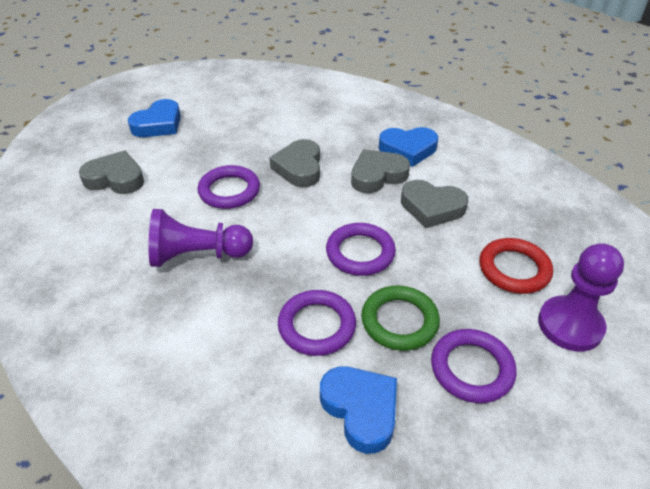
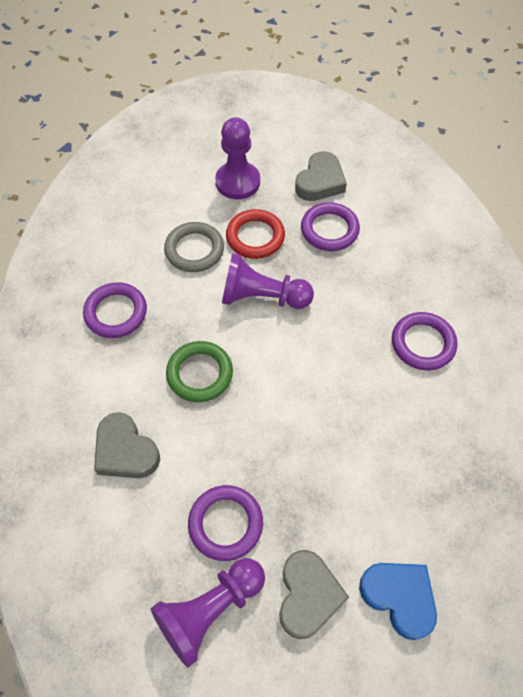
blue heart: [128,99,181,137] [320,366,397,454] [379,127,438,167] = 3 -> [359,563,437,640] = 1
grey heart: [79,151,144,194] [269,139,320,187] [351,149,410,193] [401,180,468,228] = 4 -> [94,412,160,478] [279,550,349,639] [295,151,347,201] = 3
grey ring: none = 0 -> [164,222,224,272] = 1
purple pawn: [148,209,253,267] [538,243,624,351] = 2 -> [151,558,265,668] [215,117,260,199] [222,253,314,309] = 3

